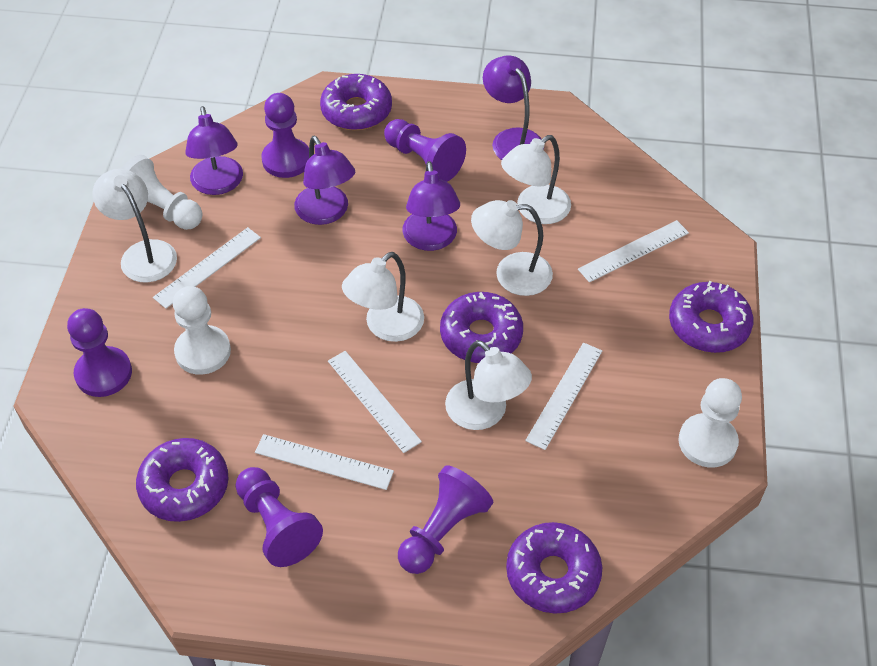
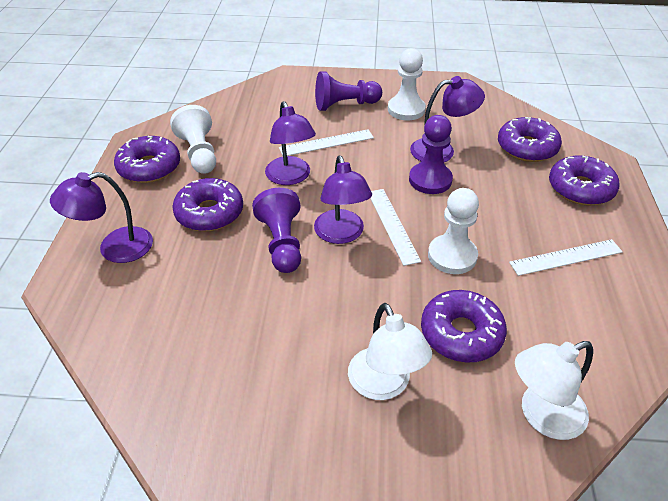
purple pawn: [67,308,132,397] [236,467,323,567] [261,93,309,178] [384,119,466,182] [398,465,494,574] = 5 -> [252,188,301,273] [315,71,382,111] [409,115,453,194] = 3
white lamp: [92,169,177,282] [342,252,424,342] [445,340,532,430] [471,200,553,296] [501,135,571,224] = 5 -> [348,303,432,400] [515,341,593,440] = 2
white ruler: [153,227,261,309] [255,434,394,490] [328,351,422,453] [525,342,602,450] [578,220,689,282] = 5 -> [279,129,374,156] [370,189,421,266] [509,239,623,276] = 3

